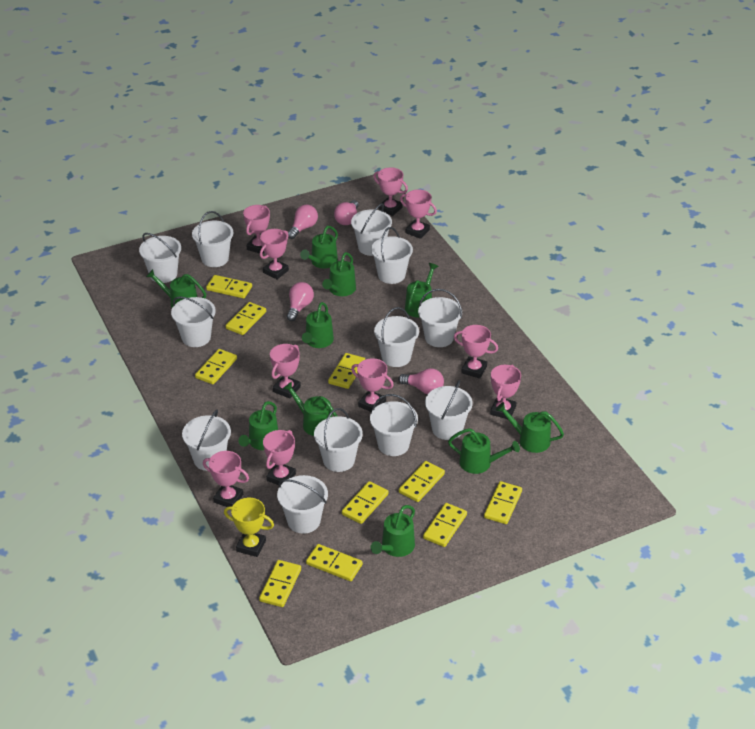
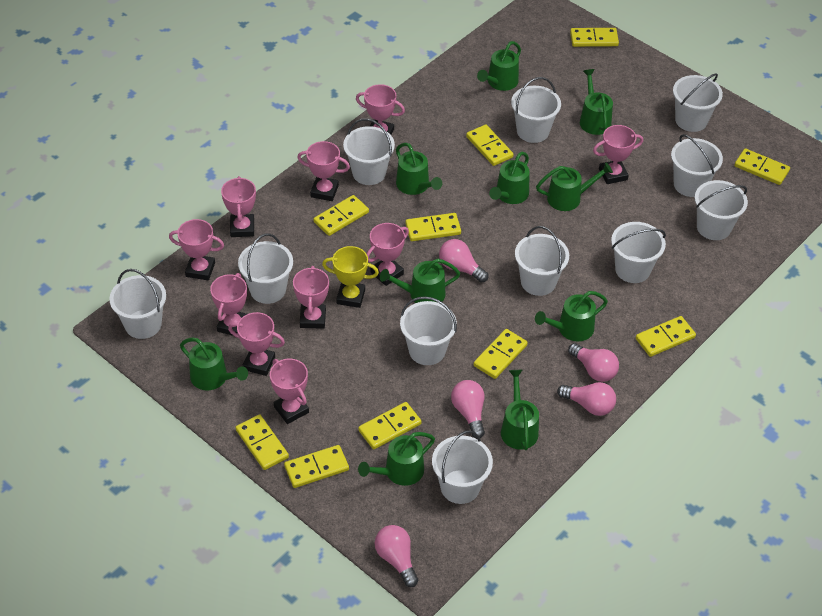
pink light bulb: [287,282,314,321] [288,204,318,239] [334,200,359,225] [398,368,444,394] = 4 -> [375,525,418,587] [439,239,488,283] [451,380,485,438] [557,382,616,416] [568,343,619,382] = 5
white bucket: [139,233,181,283] [171,297,216,347] [182,409,231,471] [192,211,233,267] [277,475,328,534] [314,408,363,472] [351,203,392,256] [370,394,418,456] [371,227,413,284] [374,307,419,367] [418,289,462,347] [425,380,472,440] = 12 -> [109,269,166,339] [238,234,293,304] [343,118,395,185] [400,296,457,365] [432,430,493,504] [511,77,561,143] [515,226,569,296] [611,222,666,283] [671,134,723,197] [673,73,723,132] [695,180,748,240] = 11

